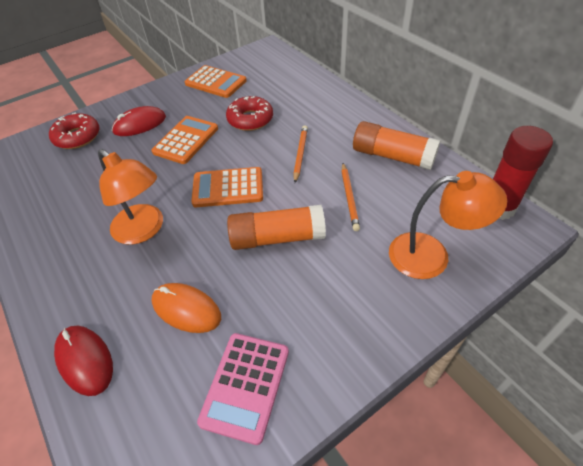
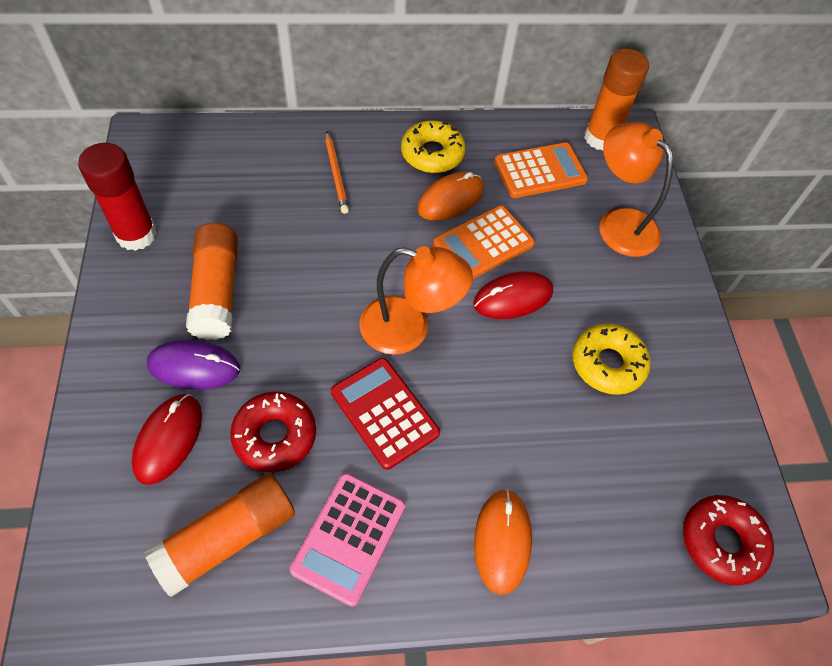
orange calculator: [151,116,218,164] [185,65,247,98] [191,167,263,207] = 3 -> [433,205,535,279] [494,142,588,198] = 2
orange glue stick: [227,205,326,250] [353,121,441,170] = 2 -> [144,473,295,597] [186,223,238,340] [584,48,649,150] = 3
orange mouse: [152,283,221,333] = 1 -> [417,172,484,221] [474,489,532,595] = 2
orange pencil: [293,125,308,183] [341,163,360,231] = 2 -> [325,131,349,214] = 1
purple mouse: none = 0 -> [147,340,240,390] = 1
red calculator: none = 0 -> [331,358,440,470] = 1
yellow donut: none = 0 -> [401,120,466,173] [572,323,651,395] = 2

